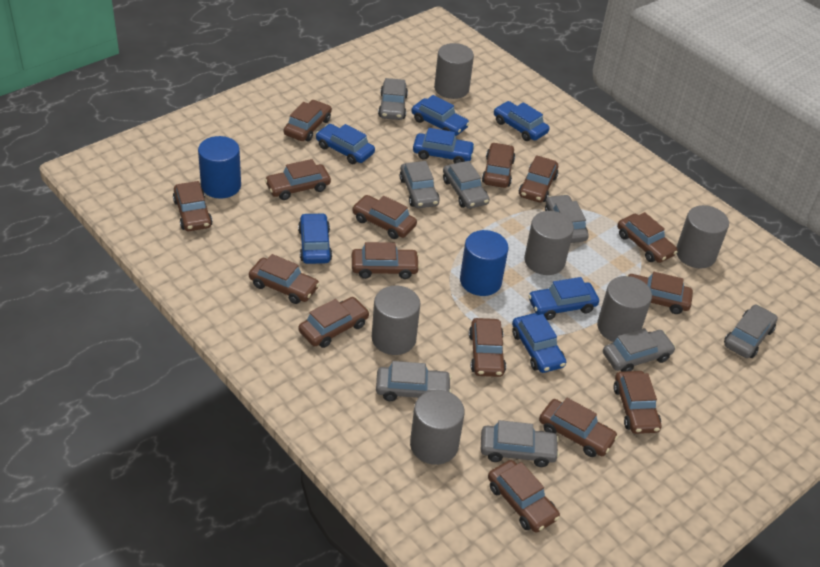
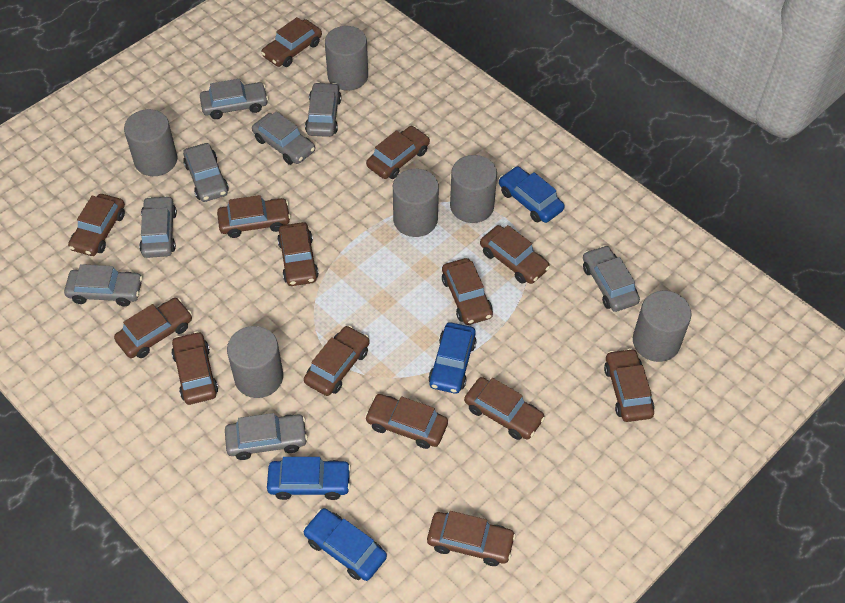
blue car: [298,213,332,264] [316,124,375,164] [412,95,469,136] [413,128,475,164] [494,101,549,141] [512,313,566,373] [528,277,599,320] = 7 -> [267,457,351,500] [303,508,387,581] [428,322,477,394] [499,166,565,223] = 4
blue cylinder: [198,136,241,199] [460,230,509,296] = 2 -> none = 0
brown car: [173,181,213,231] [249,254,320,304] [265,159,331,200] [284,100,332,141] [298,297,369,348] [352,195,417,239] [352,242,420,279] [469,318,506,377] [482,143,515,188] [488,460,560,533] [519,155,558,203] [539,398,618,457] [613,371,661,434] [617,212,678,263] [627,272,693,314] = 15 -> [68,194,125,256] [114,298,192,358] [171,331,218,405] [217,195,291,238] [261,17,322,67] [277,222,319,286] [304,326,370,396] [365,394,448,449] [366,126,430,179] [427,511,516,566] [442,258,493,325] [464,377,545,440] [480,225,550,284] [604,348,654,422] = 14

